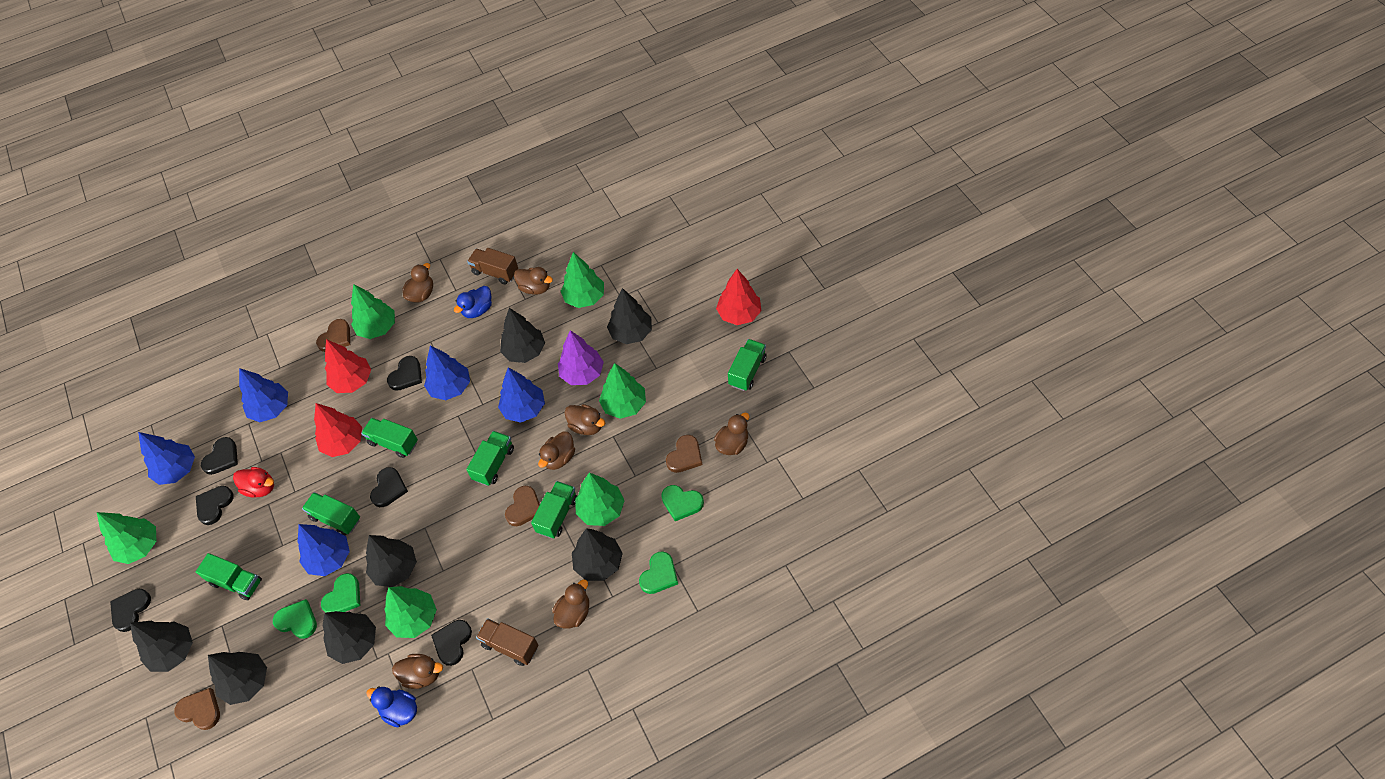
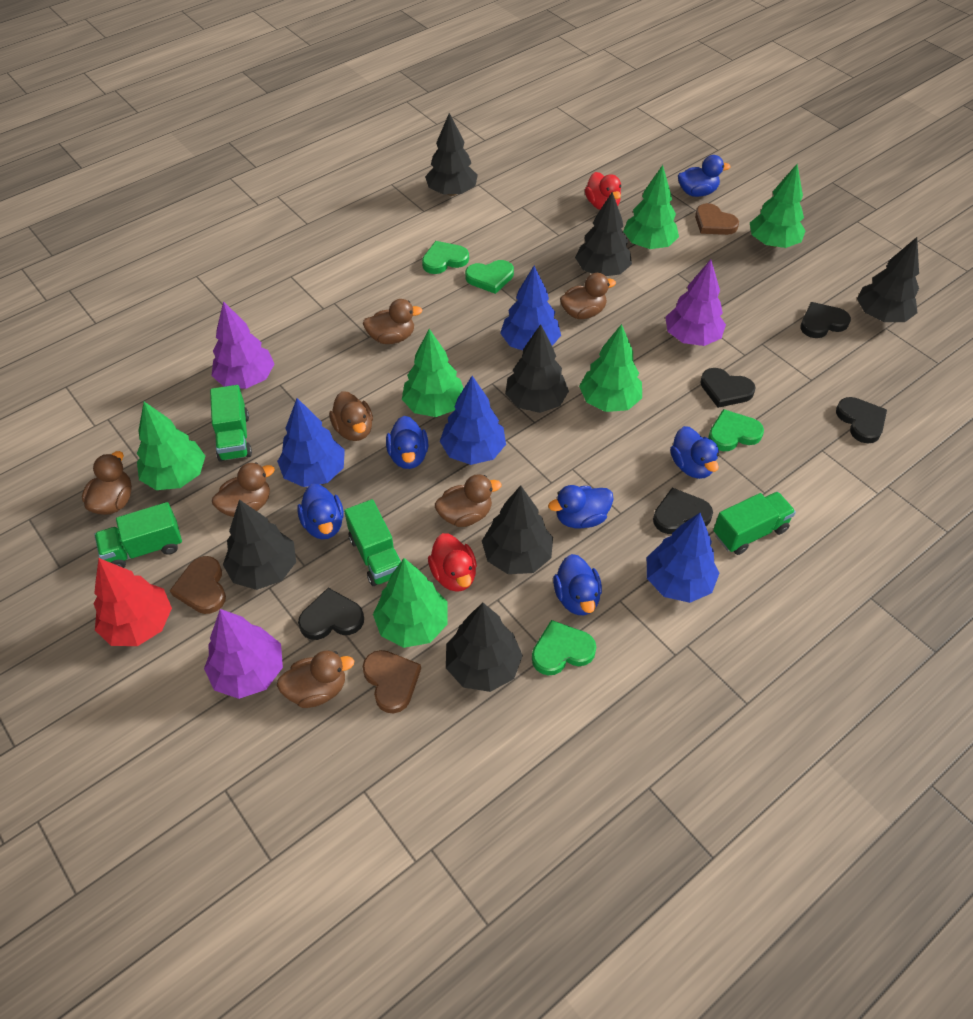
black heart: [110,589,151,632] [196,486,234,525] [201,437,238,475] [370,467,408,507] [387,356,422,391] [431,620,472,666] = 6 -> [298,588,364,640] [653,488,713,534] [700,368,756,408] [800,302,851,338] [836,397,887,443] = 5
blue duck: [366,687,417,727] [454,286,492,318] = 2 -> [297,484,344,539] [386,416,428,469] [548,485,614,528] [553,554,602,615] [670,426,719,479] [678,155,730,197] = 6
blue tree: [138,432,195,485] [239,368,288,422] [298,524,350,576] [424,345,470,400] [498,368,545,423] = 5 -> [277,398,345,487] [440,376,506,465] [500,266,561,350] [647,513,719,603] = 4
brown heart: [174,688,220,730] [316,319,350,352] [505,486,540,526] [666,435,702,473] = 4 -> [170,556,226,614] [362,650,421,714] [695,203,739,235] = 3
brown truck: [467,248,518,284] [476,618,538,666] = 2 -> none = 0
green truck: [196,553,262,600] [302,492,360,536] [361,418,418,458] [466,431,514,486] [531,481,577,539] [728,339,767,391] = 6 -> [94,502,182,568] [210,385,252,462] [344,499,401,586] [713,492,796,555] = 4
purple tree: [558,330,604,385] = 1 -> [204,609,283,699] [212,301,274,389] [665,259,726,346] = 3
red duck: [233,467,274,497] = 1 -> [428,533,477,592] [585,172,621,210] = 2
red tree: [314,403,362,457] [325,339,371,393] [716,269,761,325] = 3 -> [94,558,172,646] = 1

